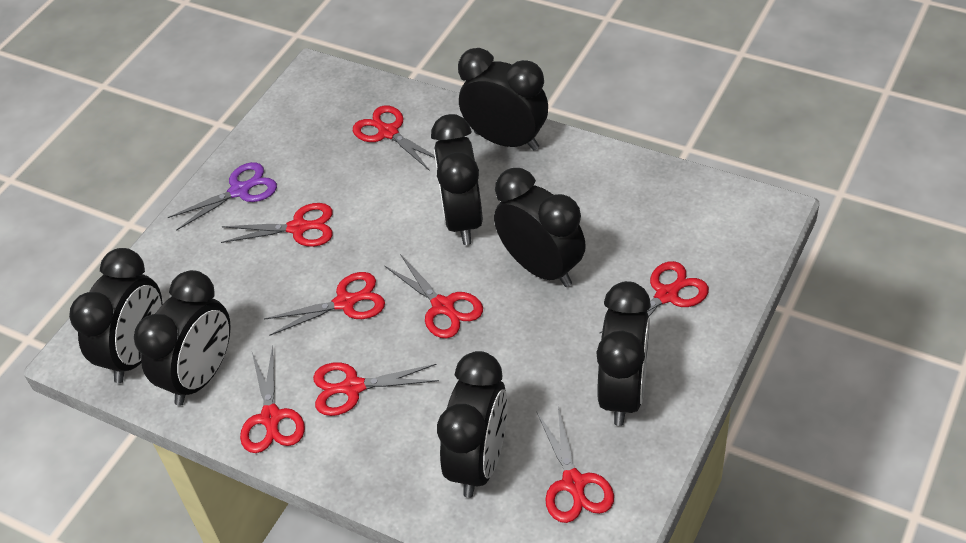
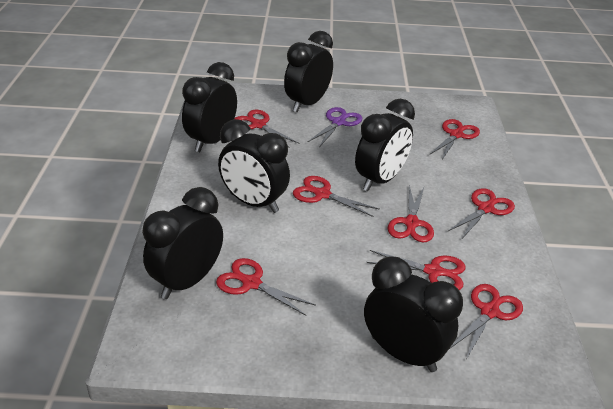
black clock: [69,248,163,383] [134,270,231,406] [431,114,483,245] [437,351,508,498] [458,48,548,150] [494,168,586,287] [596,281,651,426] = 7 -> [142,187,223,299] [182,62,237,152] [218,119,290,213] [284,31,333,112] [355,99,415,191] [364,256,463,372] = 6

